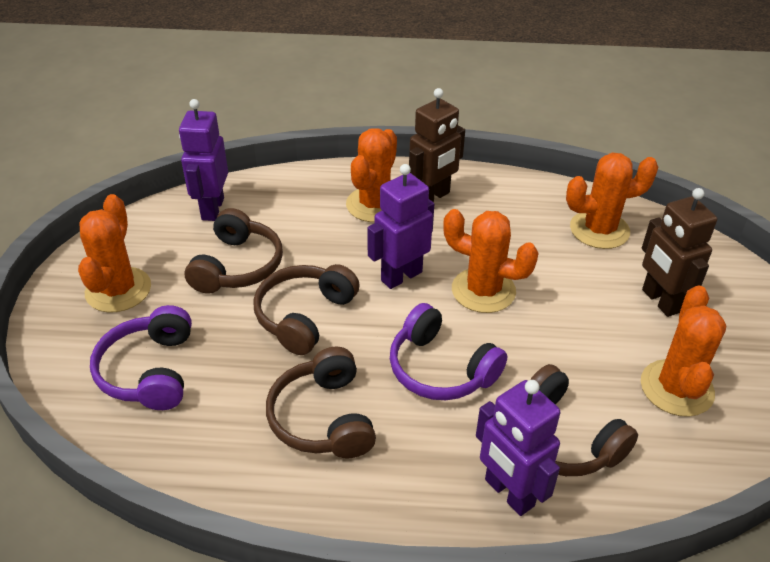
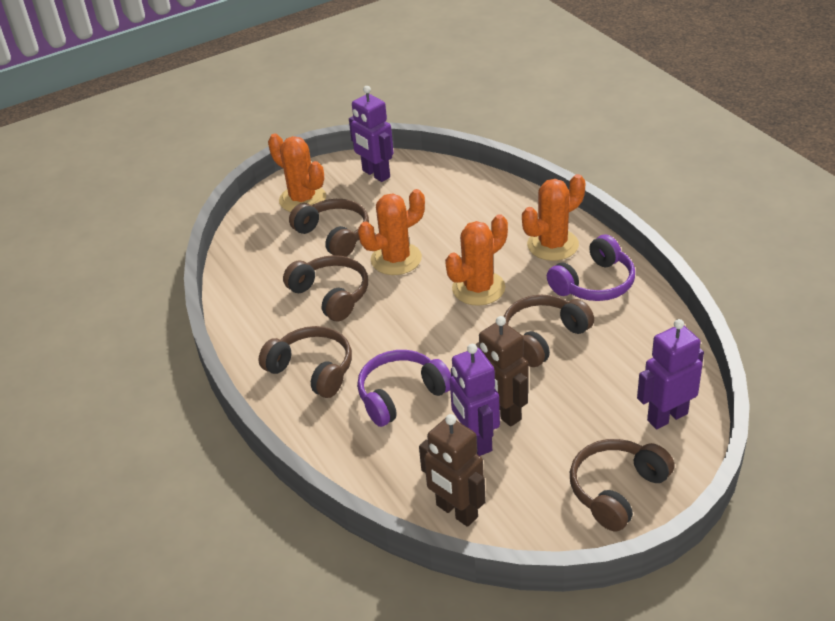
brown headphones: [185,208,283,294] [253,264,360,355] [266,346,376,458] [530,364,638,476] = 4 -> [259,326,352,398] [283,255,368,322] [289,199,369,257] [504,295,594,367] [570,439,675,532] = 5
orange cactus: [78,194,151,312] [346,128,397,222] [443,209,539,313] [566,153,658,249] [641,285,726,417] = 5 -> [268,133,326,212] [358,189,425,275] [445,214,508,306] [522,174,585,261] = 4

